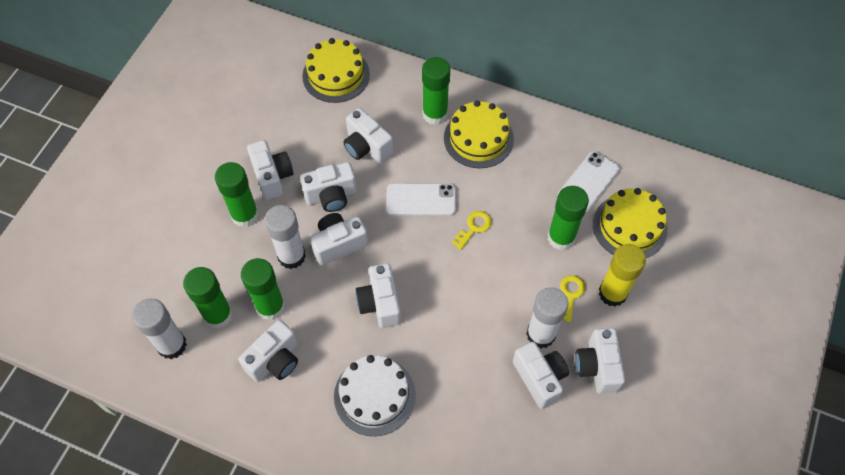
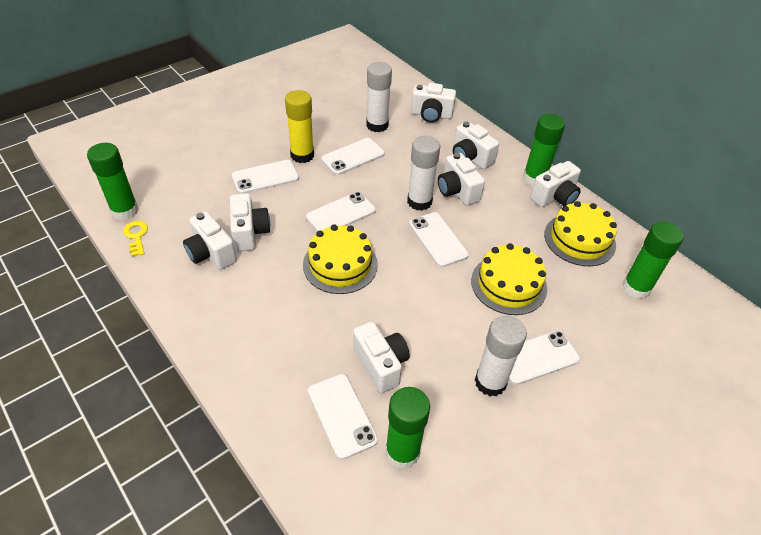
green glue stick: [183,267,233,329] [215,162,259,228] [241,258,285,321] [422,57,450,125] [548,186,589,250] = 5 -> [87,143,138,220] [385,387,430,469] [523,114,565,186] [622,222,684,299] = 4
white cake: [334,355,416,436] = 1 -> none = 0
white camera: [238,320,298,382] [247,140,293,200] [300,162,357,212] [310,213,368,265] [343,108,393,163] [356,263,401,328] [513,342,569,409] [575,328,625,394] = 8 -> [183,211,237,270] [230,193,270,252] [353,321,410,393] [411,83,456,123] [438,153,485,206] [453,121,499,169] [530,161,581,207] = 7
white phone: [386,183,456,216] [557,151,620,213] = 2 -> [232,160,299,194] [306,192,376,231] [308,374,378,460] [321,138,385,175] [409,212,469,267] [509,330,580,385] = 6
yellow key: [452,211,492,250] [560,275,585,322] = 2 -> [123,221,148,257] = 1

